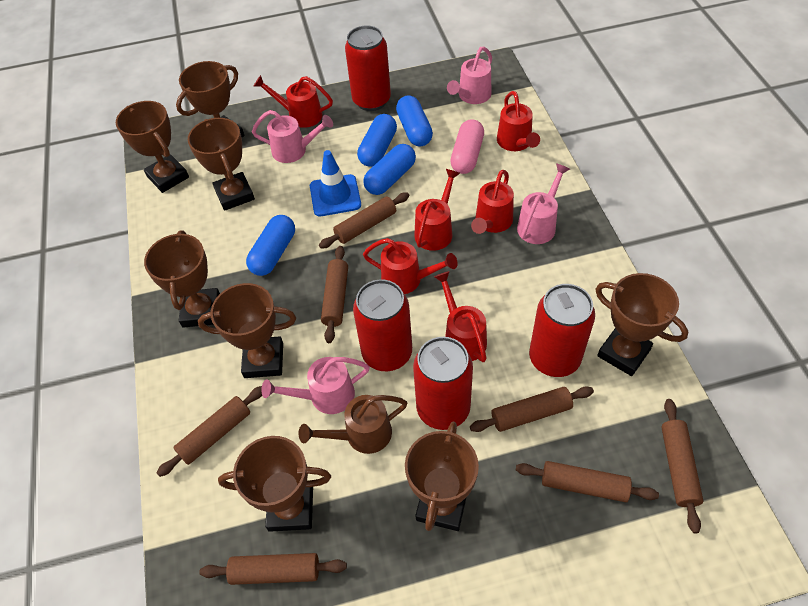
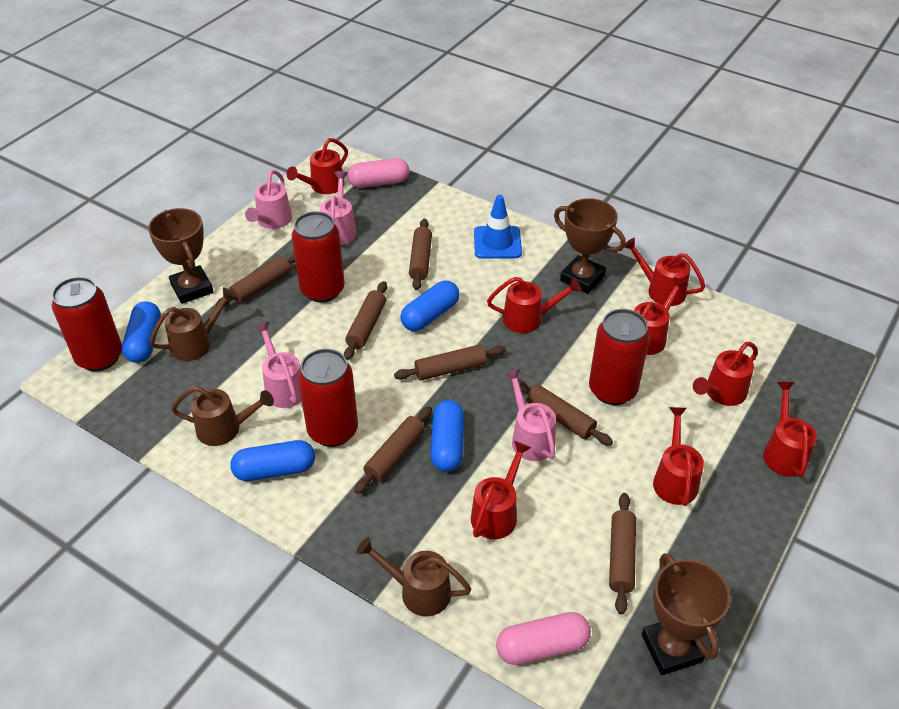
brown trophy: [116,101,189,193] [144,231,220,328] [176,61,244,137] [188,118,255,211] [198,283,296,378] [218,436,331,532] [405,422,479,531] [595,273,688,376] = 8 -> [148,208,213,304] [554,198,626,294] [641,553,730,675] = 3
brown watering can: [299,395,408,454] = 1 -> [149,287,236,361] [171,386,274,446] [356,537,471,616] = 3
pink capsule: [450,119,484,174] = 1 -> [347,158,409,188] [496,612,591,665] = 2
red watering can: [253,75,333,128] [363,238,458,294] [414,169,460,251] [434,271,487,362] [471,170,514,234] [497,91,540,151] = 6 -> [286,138,348,194] [471,441,531,539] [487,277,581,333] [624,238,706,306] [634,277,687,355] [653,407,704,506] [693,342,758,406] [763,382,817,477] = 8

